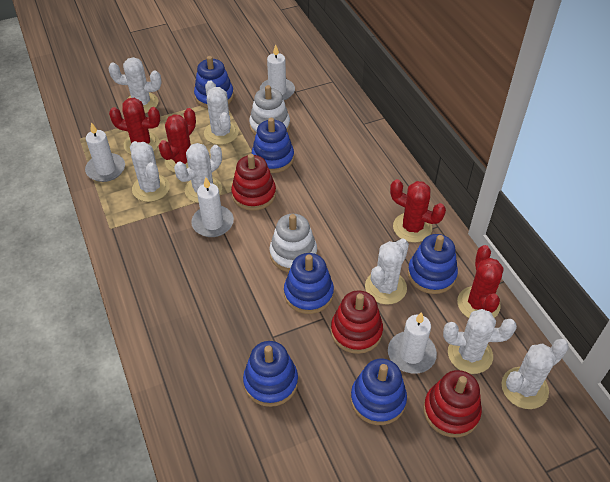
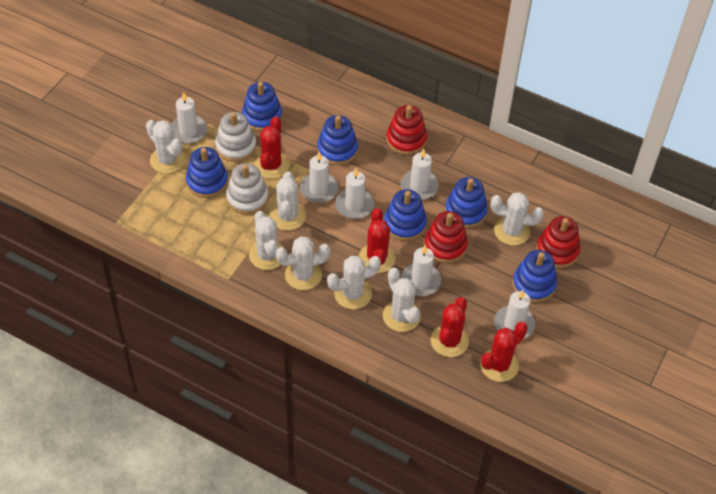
white candle: [85,122,125,182] [191,177,234,237] [260,44,295,100] [388,312,437,374] = 4 -> [171,92,207,144] [300,152,338,203] [335,168,374,219] [401,148,439,200] [401,245,441,296] [494,289,535,339] = 6

